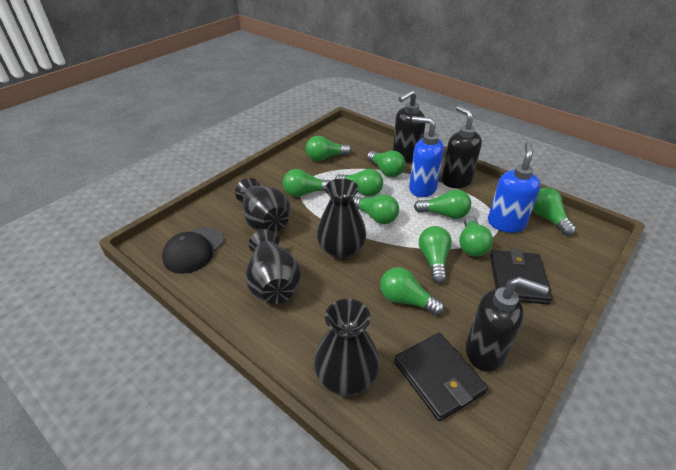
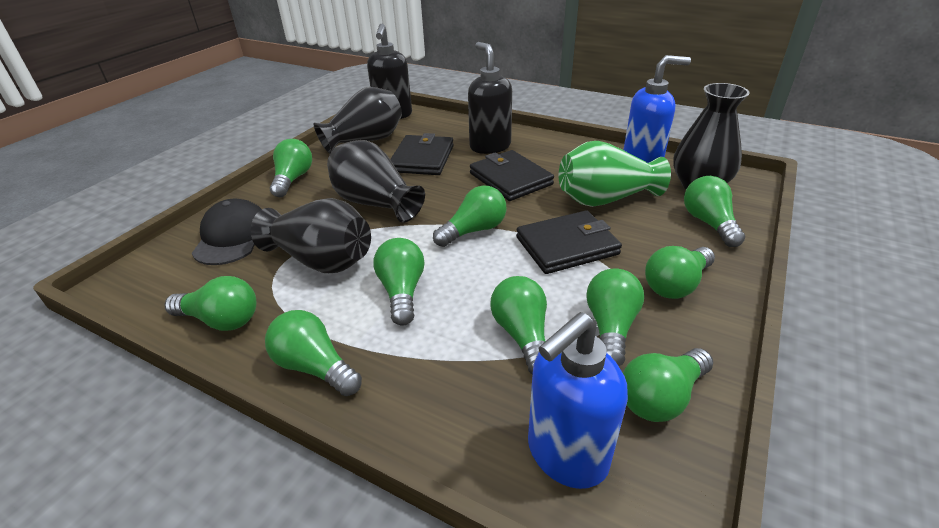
black soap dispenser: [393,90,426,163] [441,106,482,188] [466,277,549,372] = 3 -> [367,23,412,119] [468,42,512,154] = 2
black wallet: [394,333,488,421] [490,249,553,305] = 2 -> [390,133,454,175] [470,150,554,201] [516,210,622,274] = 3
green vase: none = 0 -> [559,141,671,207] = 1

